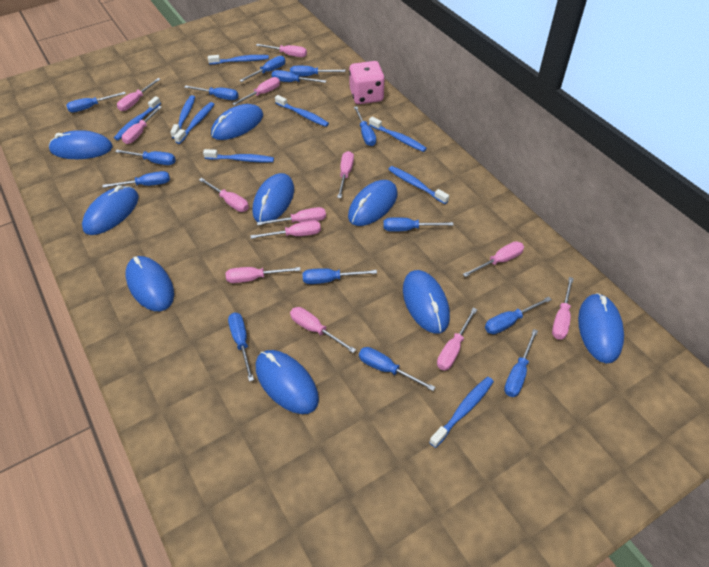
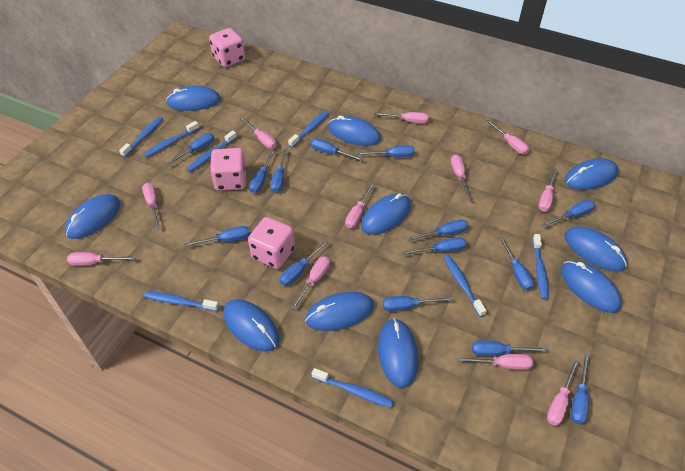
blue mouse: [49,130,113,159] [82,185,139,235] [126,256,174,311] [211,104,263,140] [253,173,294,222] [256,350,319,414] [348,180,397,226] [403,270,450,334] [578,293,624,364] = 9 -> [65,194,121,239] [166,86,221,111] [223,299,280,351] [305,291,374,331] [328,116,381,146] [361,193,411,235] [378,318,418,388] [561,261,622,313] [565,158,618,190] [565,226,627,271] = 10
blue toothbrush: [114,96,161,140] [170,95,195,139] [174,102,215,144] [203,149,274,163] [208,55,269,65] [275,95,329,127] [369,117,427,152] [388,166,449,204] [429,377,494,448] = 9 -> [119,116,164,157] [143,121,199,158] [144,291,219,311] [187,131,237,172] [288,111,329,148] [312,368,394,408] [444,255,487,317] [532,234,549,300] = 8
pink dice: [349,61,385,104] = 1 -> [209,28,245,67] [210,148,247,191] [248,217,295,269] = 3
pink screwdriver: [117,78,161,111] [122,106,162,144] [199,178,249,212] [226,267,301,283] [232,77,280,105] [250,221,321,239] [256,44,307,57] [257,207,326,226] [290,307,356,353] [337,151,354,198] [437,308,477,370] [463,241,524,277] [552,277,574,340] = 13 -> [67,252,136,266] [142,183,160,229] [240,117,276,149] [291,256,330,309] [345,183,374,228] [374,112,429,123] [451,155,472,200] [457,354,533,370] [486,120,529,154] [539,168,557,212] [547,359,579,426] = 11

